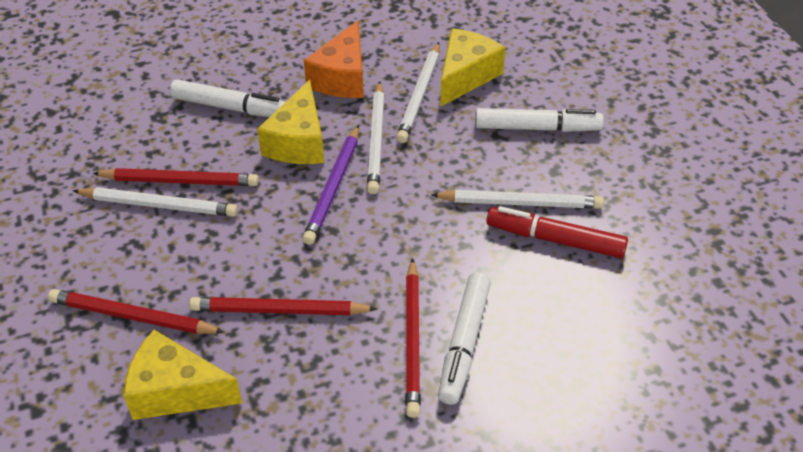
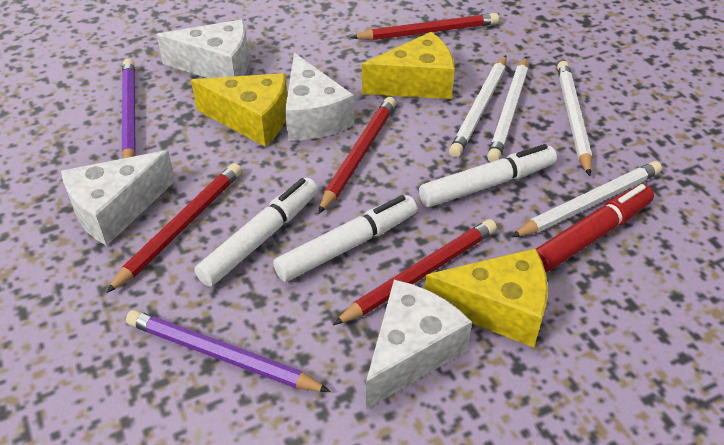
orange cheese: [304,20,364,98] = 1 -> none = 0
purple pencil: [302,125,359,245] = 1 -> [122,59,136,158] [126,310,331,392] = 2
white cheese: none = 0 -> [61,150,175,246] [156,19,249,78] [285,53,354,141] [366,280,472,409] = 4

